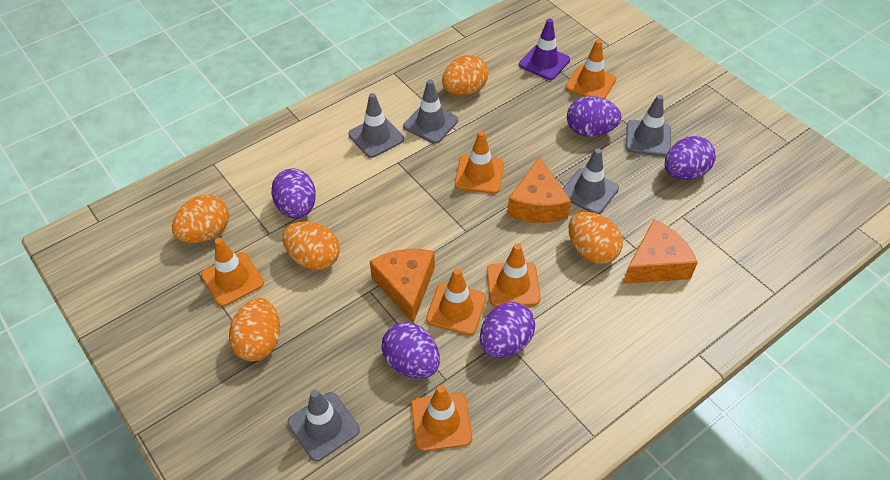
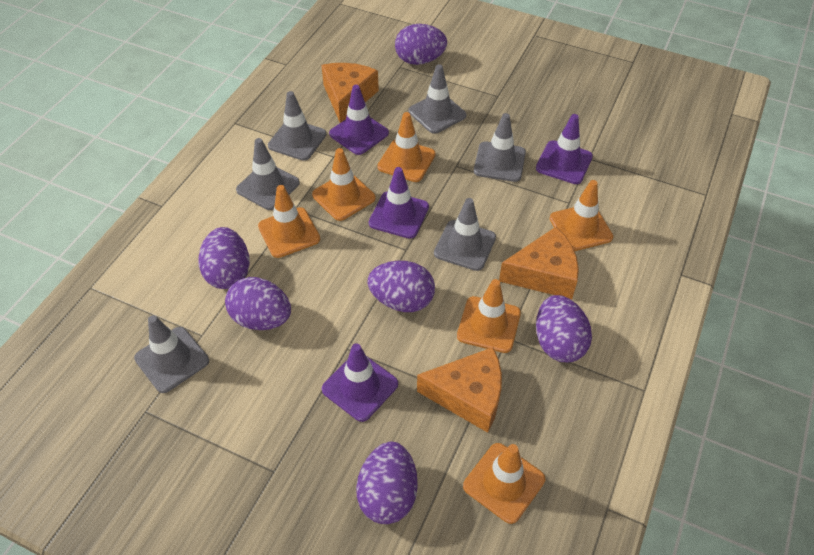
grey traffic cone: [288,390,360,461] [348,93,404,158] [403,80,458,144] [563,148,619,214] [626,95,671,156] = 5 -> [134,315,209,393] [236,138,300,210] [268,91,326,161] [408,64,466,134] [434,198,496,271] [474,113,526,182] = 6
orange egg: [172,195,229,243] [229,298,280,361] [282,221,340,270] [442,55,488,96] [569,212,623,264] = 5 -> none = 0
purple egg: [271,168,316,219] [381,322,440,379] [480,302,535,358] [567,96,622,137] [665,136,716,180] = 5 -> [198,227,250,289] [225,277,291,330] [356,442,418,524] [368,261,435,312] [395,24,447,65] [536,295,592,362] = 6
purple traffic cone: [519,18,570,80] = 1 -> [322,343,398,422] [329,85,389,155] [369,167,429,239] [536,114,593,184] = 4

